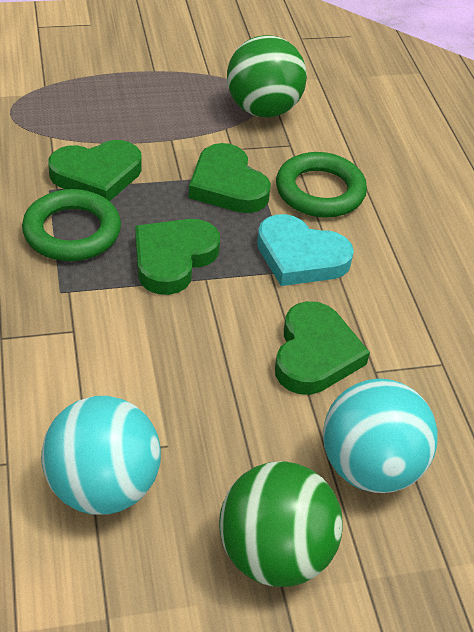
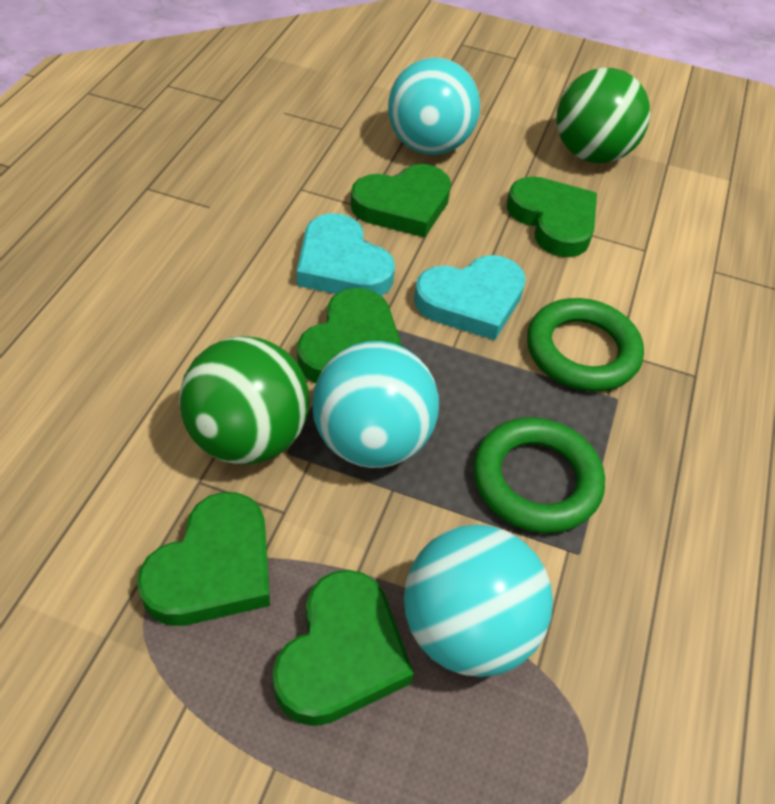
green heart: [48,140,142,201] [135,219,220,295] [189,143,271,213] [275,301,370,395] = 4 -> [137,492,270,626] [272,570,414,726] [297,288,402,383] [350,164,451,237] [507,176,597,257] = 5
turquoise ball: [41,396,161,515] [323,379,438,493] = 2 -> [312,341,439,468] [388,58,480,155] [404,525,553,677] = 3
turquoise heart: [257,214,354,286] = 1 -> [297,213,395,296] [414,255,526,340] = 2

